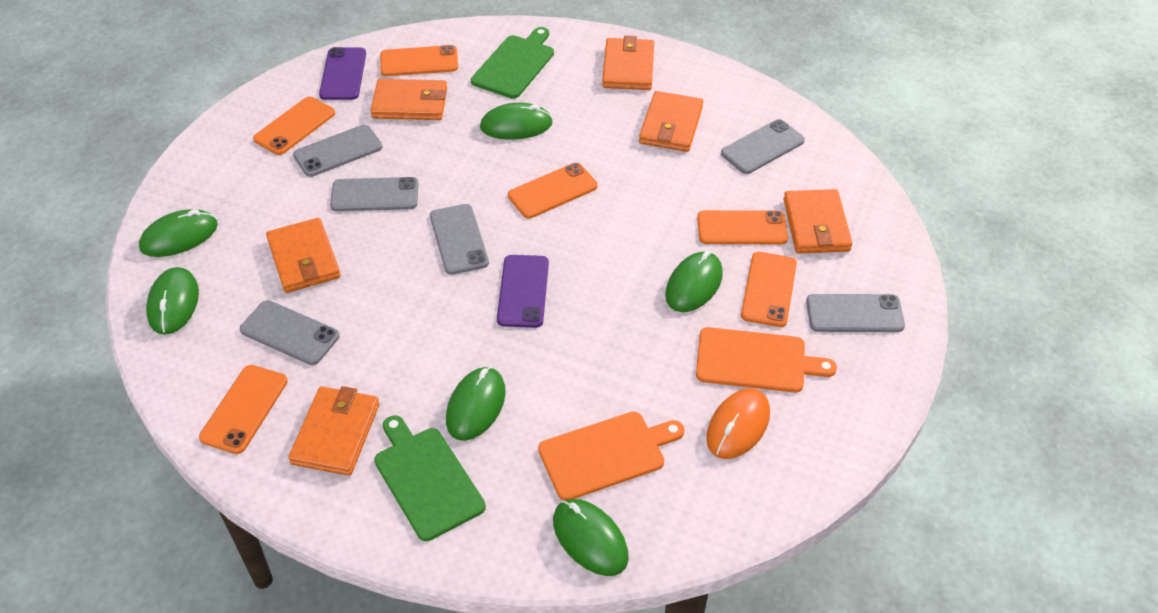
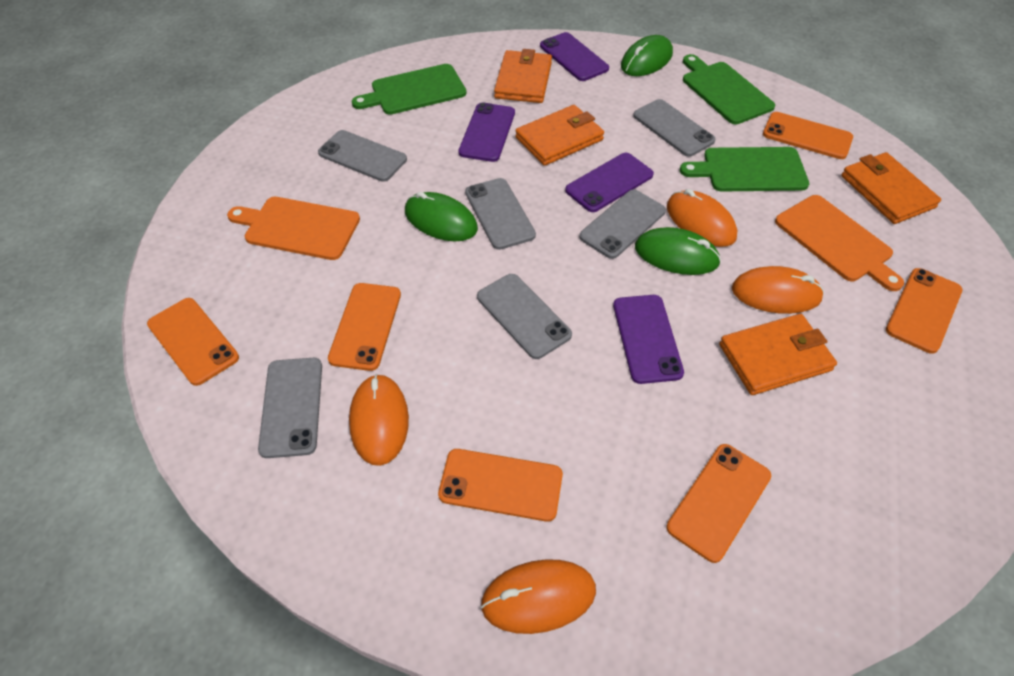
green cutting board: [374,415,486,541] [471,27,554,99] = 2 -> [352,64,467,115] [680,147,809,192] [683,54,775,124] = 3
green mouse: [139,209,218,257] [146,267,199,335] [446,367,506,441] [480,103,553,140] [553,499,629,576] [665,251,723,312] = 6 -> [405,192,478,241] [621,35,673,76] [635,227,721,275] = 3
orange mouse: [706,388,770,459] = 1 -> [349,374,409,466] [481,559,596,634] [667,189,737,247] [732,266,824,314] = 4
orange wallet: [266,218,341,293] [288,386,380,476] [370,79,447,120] [602,36,654,90] [639,91,703,152] [783,189,853,254] = 6 -> [494,49,552,103] [515,105,604,166] [719,314,837,395] [841,152,941,224] = 4
purple phone: [319,47,366,100] [497,255,549,328] = 2 -> [459,102,515,162] [540,32,609,81] [565,153,654,212] [613,295,684,384] = 4

